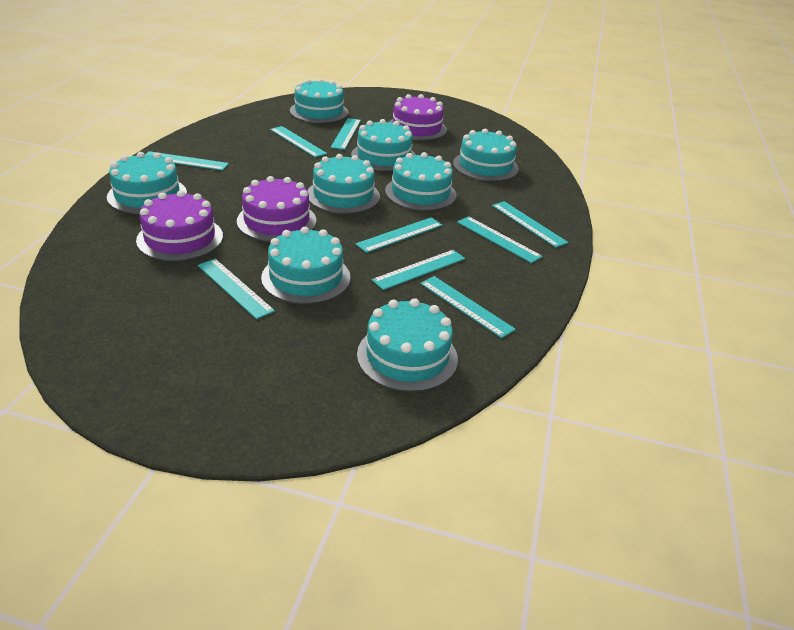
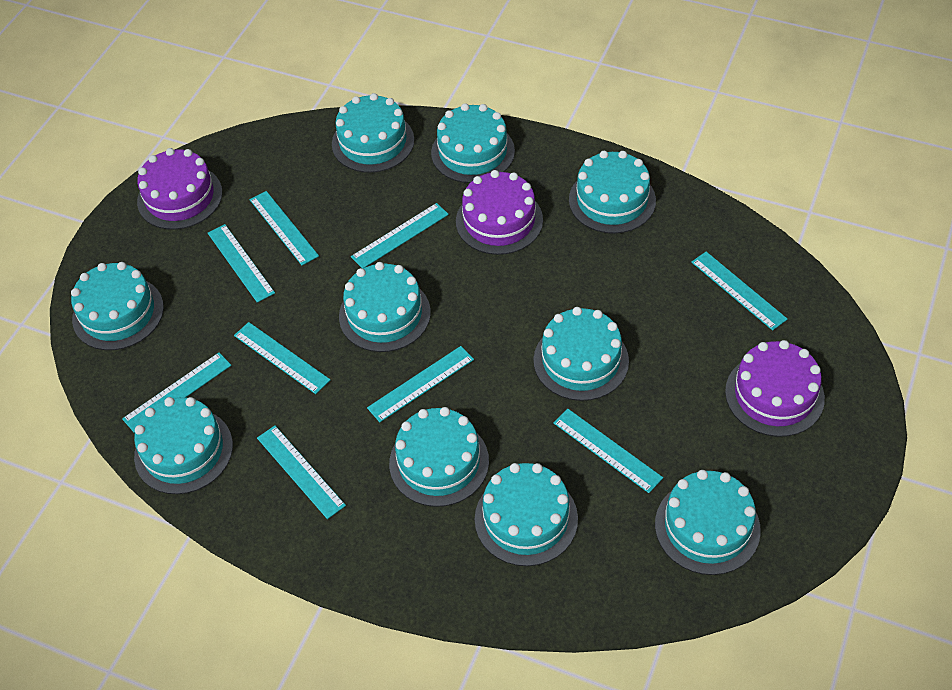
turquoise cake: [107,152,187,214] [261,227,350,304] [290,78,348,123] [308,154,380,214] [351,119,416,171] [357,298,458,392] [385,152,456,211] [453,129,519,181] = 8 -> [71,262,164,350] [134,397,233,494] [332,93,414,173] [339,262,431,352] [389,407,489,507] [431,103,515,183] [475,463,578,566] [534,307,629,401] [569,151,656,234] [655,470,761,575] = 10

